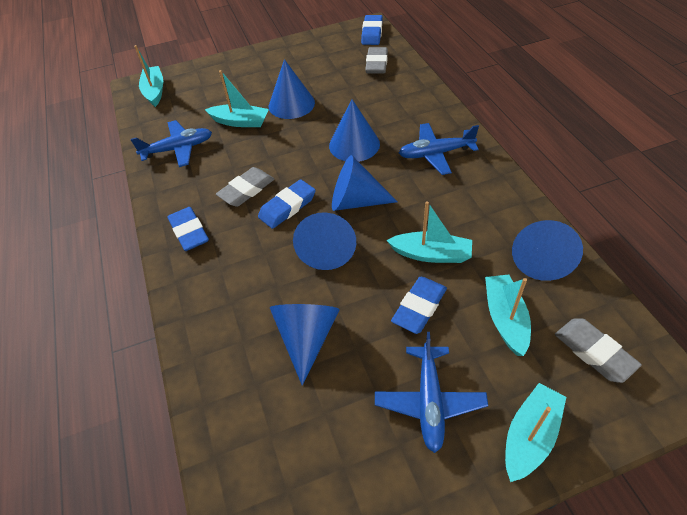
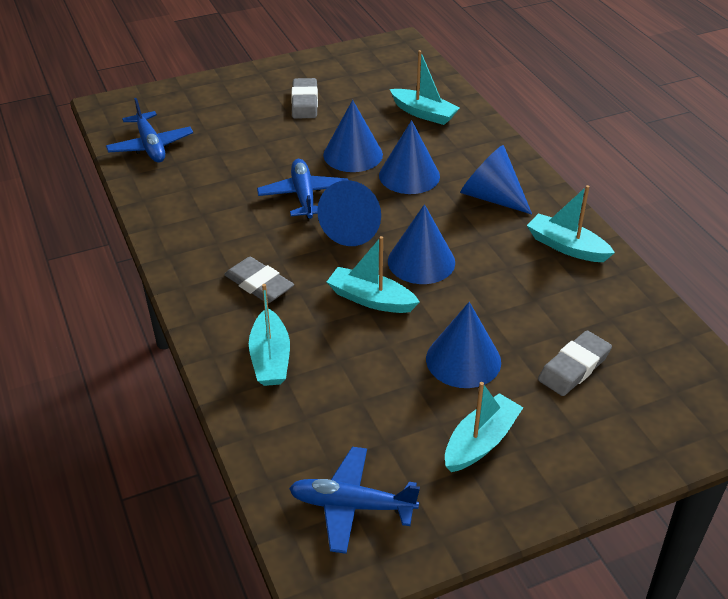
blue eraser: [167,207,209,251] [258,179,316,229] [361,15,383,45] [391,277,447,334] = 4 -> none = 0

